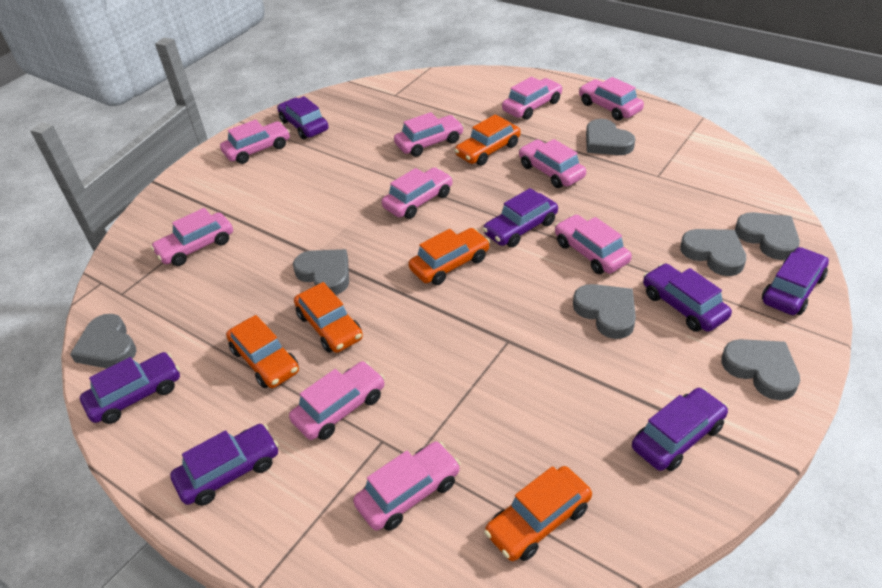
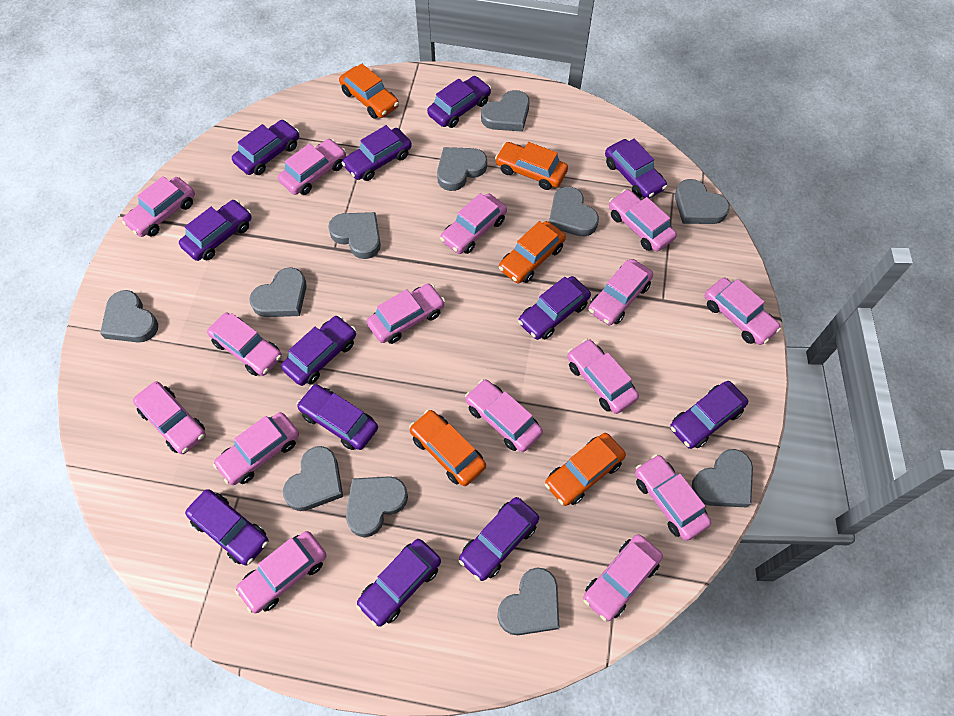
grey heart: [70,314,137,368] [293,249,349,295] [573,284,636,339] [586,119,635,155] [680,229,746,276] [721,339,800,400] [735,212,800,260] = 7 -> [100,290,158,343] [249,267,307,317] [283,446,343,511] [328,212,381,259] [346,476,408,537] [437,147,487,191] [481,90,529,132] [497,567,559,635] [549,187,599,236] [675,179,730,224] [691,449,753,508] = 11
pink car: [151,208,233,266] [220,120,290,164] [289,361,385,440] [353,442,460,531] [382,167,453,219] [394,112,464,157] [502,77,563,120] [519,139,586,188] [555,215,632,274] [579,77,644,121] = 10 -> [122,176,195,237] [133,381,206,454] [207,313,282,376] [213,412,299,485] [235,531,326,613] [278,139,346,195] [367,284,445,344] [440,193,507,254] [465,379,543,452] [567,339,639,414] [583,534,663,621] [588,259,653,325] [609,189,677,251] [635,454,711,541] [705,278,781,345] = 15
purple car: [80,352,180,424] [170,424,279,506] [277,96,329,139] [483,188,558,247] [632,388,728,471] [643,263,732,332] [762,247,829,315] = 7 -> [179,200,251,261] [185,489,268,565] [232,120,299,175] [281,315,356,386] [297,384,378,450] [342,125,412,181] [356,539,441,627] [427,76,491,128] [459,497,539,581] [518,276,591,340] [605,139,667,198] [670,381,748,449] = 12

